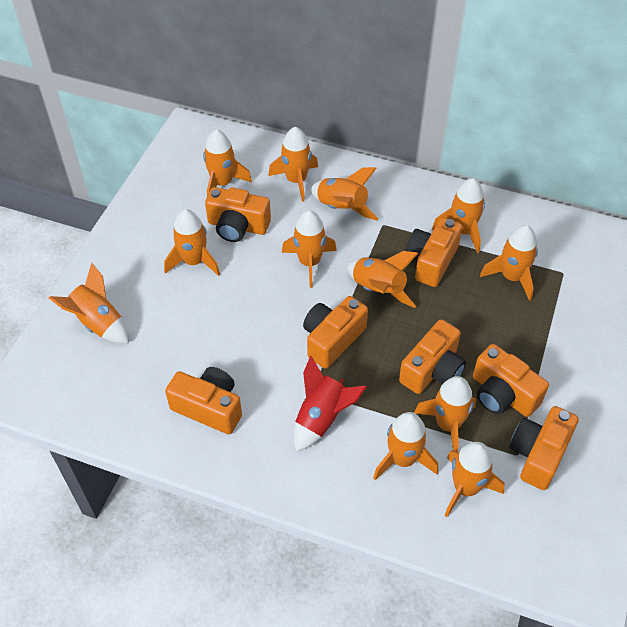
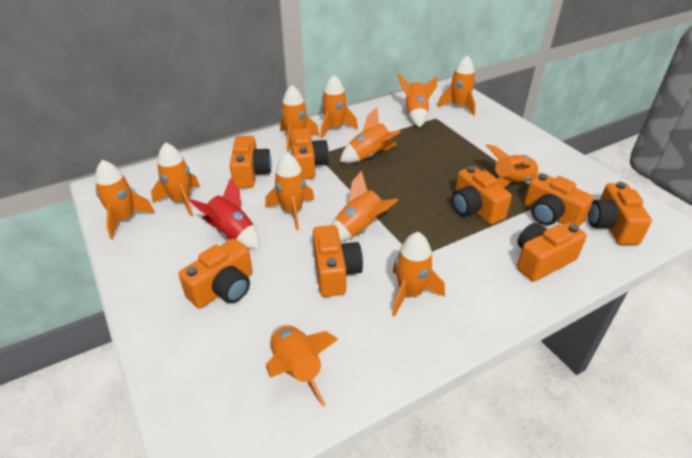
orange camera: [165,367,242,434] [205,187,271,242] [303,296,368,369] [399,319,466,394] [406,217,462,287] [473,344,549,417] [509,406,579,490] = 7 -> [179,238,253,308] [230,136,272,188] [290,128,329,179] [313,225,363,297] [452,166,512,225] [517,222,587,282] [524,173,594,226] [588,182,652,245] = 8

